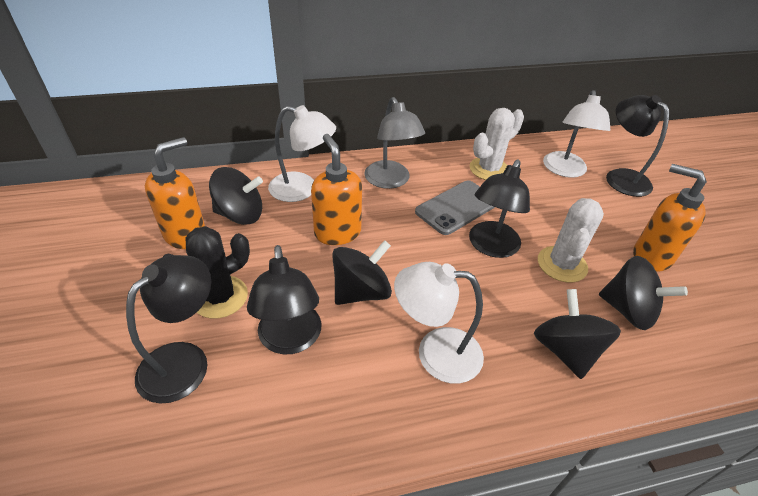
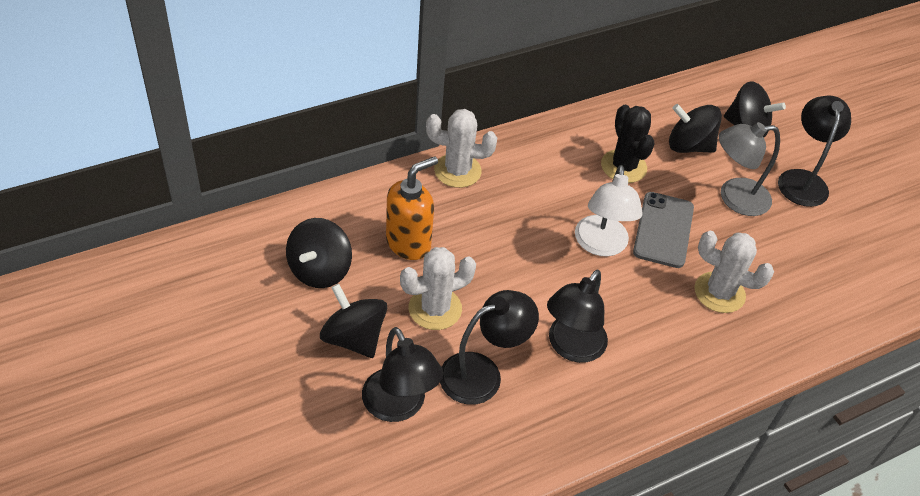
orange soap dispenser: [145,137,205,249] [311,134,362,245] [633,164,707,272] = 3 -> [386,156,438,260] = 1
white cactus: [470,108,524,180] [538,198,604,283] = 2 -> [400,247,476,330] [426,109,497,188] [694,231,774,313] = 3
white lamp: [268,105,336,202] [394,262,484,384] [543,90,610,178] = 3 -> [575,165,643,256] = 1

